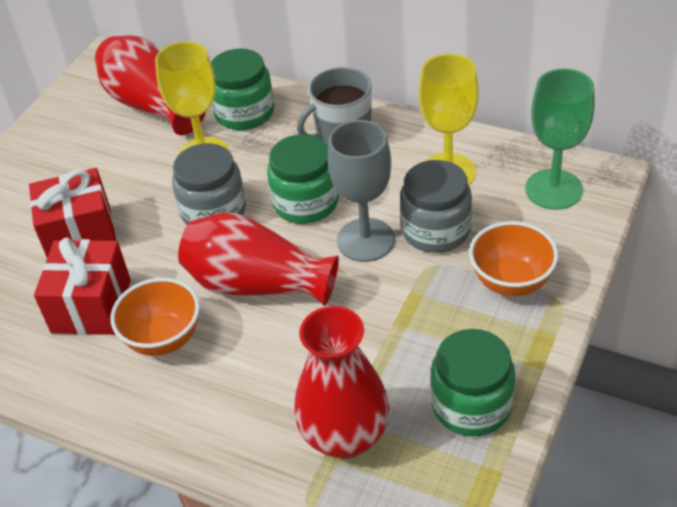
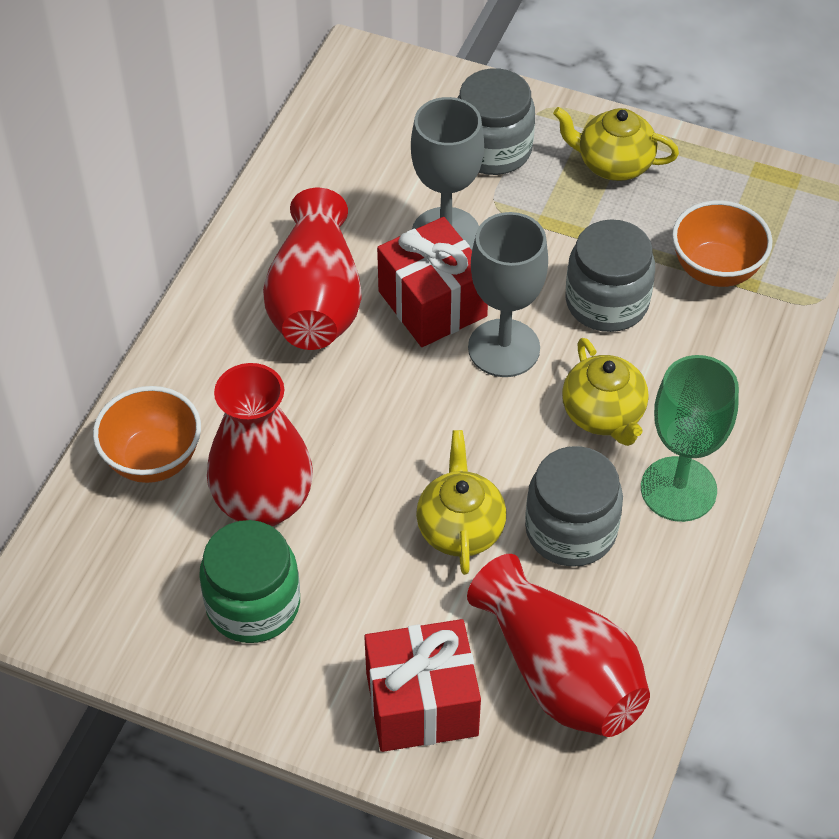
green jar: [211,49,274,130] [267,134,339,224] [430,329,515,436] = 3 -> [199,520,300,643] = 1
grey goblet: [328,120,395,262] = 1 -> [411,97,484,250] [468,212,548,377] = 2
grey jar: [172,143,246,225] [400,160,472,253] = 2 -> [458,68,535,175] [525,446,623,567] [565,219,655,332] = 3
grey mug: [297,67,371,145] = 1 -> none = 0
yellow goblet: [155,41,230,156] [419,54,479,185] = 2 -> none = 0
yellow teapot: none = 0 -> [416,430,506,575] [553,107,679,181] [562,338,649,446] = 3

